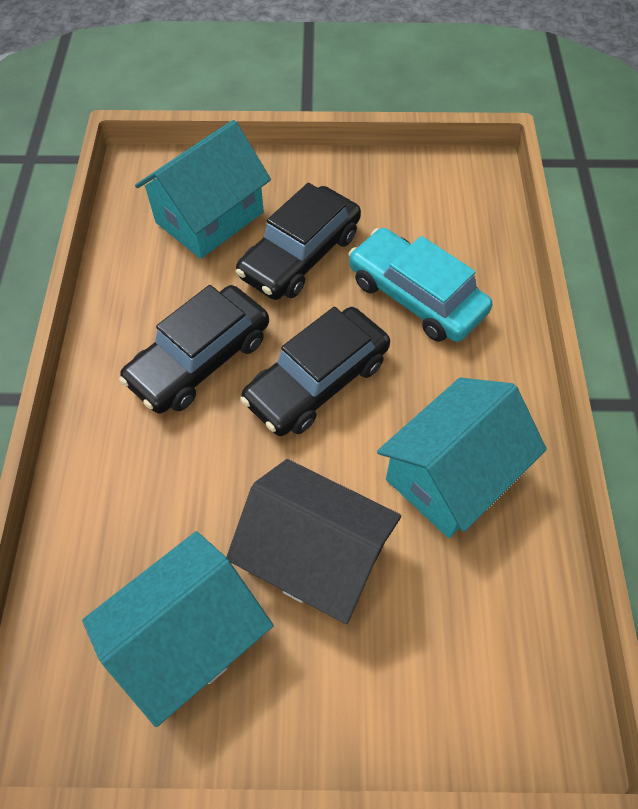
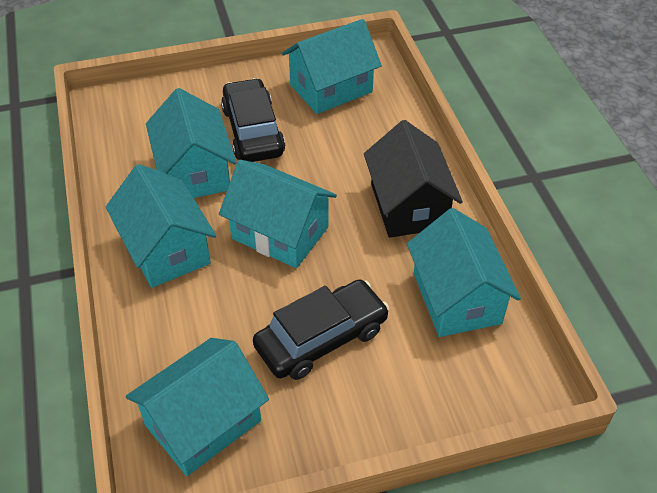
black car: [119,285,269,414] [236,183,361,300] [240,307,390,436] = 3 -> [221,78,285,162] [253,279,389,380] = 2
turquoise car: [349,228,492,342] = 1 -> none = 0
turquoise house: [82,531,274,727] [135,120,271,259] [377,377,547,538] = 3 -> [106,164,216,288] [126,338,269,476] [146,88,236,198] [219,160,337,268] [282,19,382,114] [407,208,521,337] = 6

